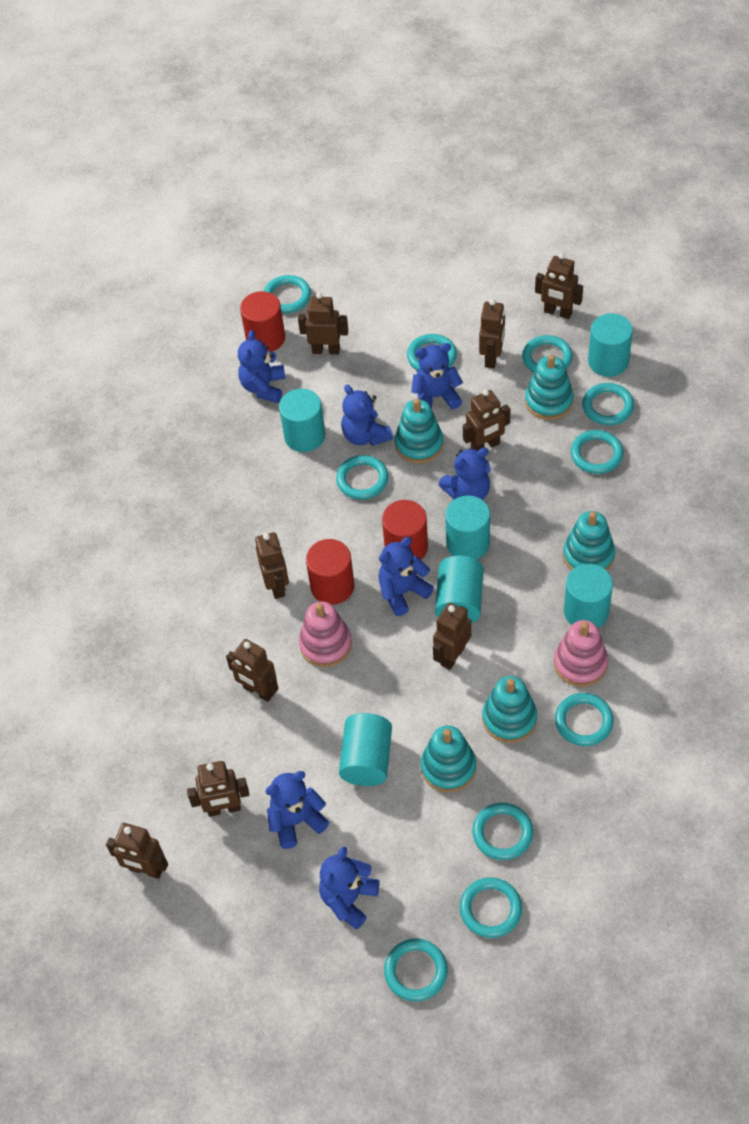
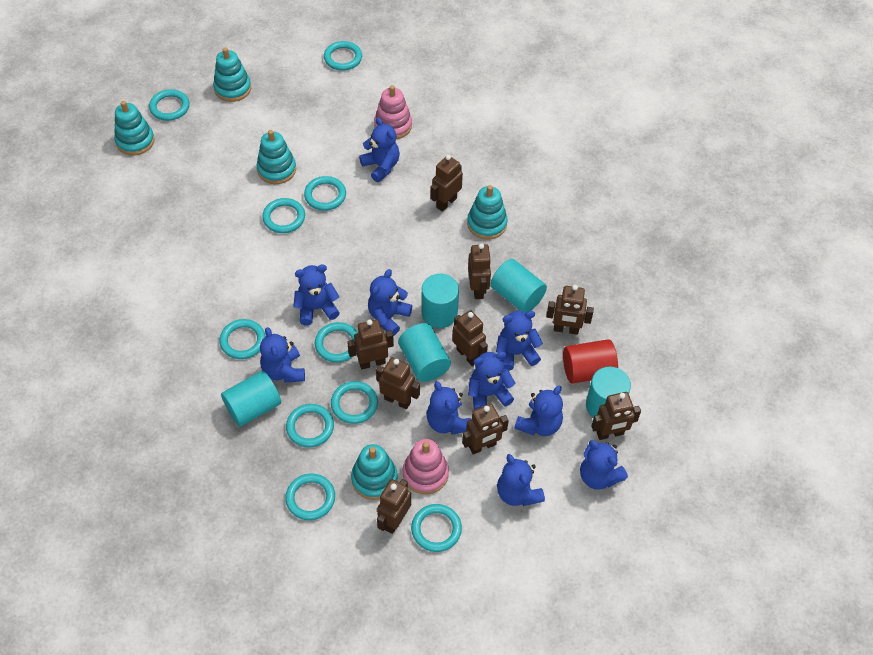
blue teddy bear: [238,330,286,403] [265,771,329,849] [319,847,380,930] [341,385,393,446] [378,537,434,616] [411,343,463,409] [439,448,491,500] = 7 -> [260,327,305,383] [293,264,340,325] [359,118,400,182] [368,269,412,336] [427,381,471,434] [468,352,515,410] [496,311,543,371] [497,454,545,506] [514,385,563,436] [580,440,628,490] = 10
red cylinder: [240,291,285,352] [306,539,355,605] [382,500,428,560] = 3 -> [563,339,618,384] = 1
turquoise cylinder: [279,389,325,452] [339,713,392,786] [435,556,484,623] [445,496,490,560] [564,564,613,628] [588,313,633,377] = 6 -> [221,371,281,427] [398,323,451,382] [422,274,459,328] [490,259,547,313] [586,367,631,418] = 5

